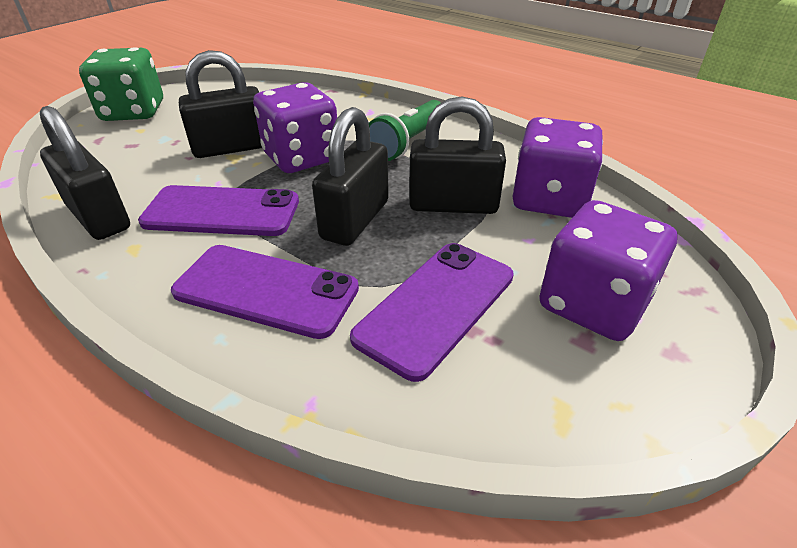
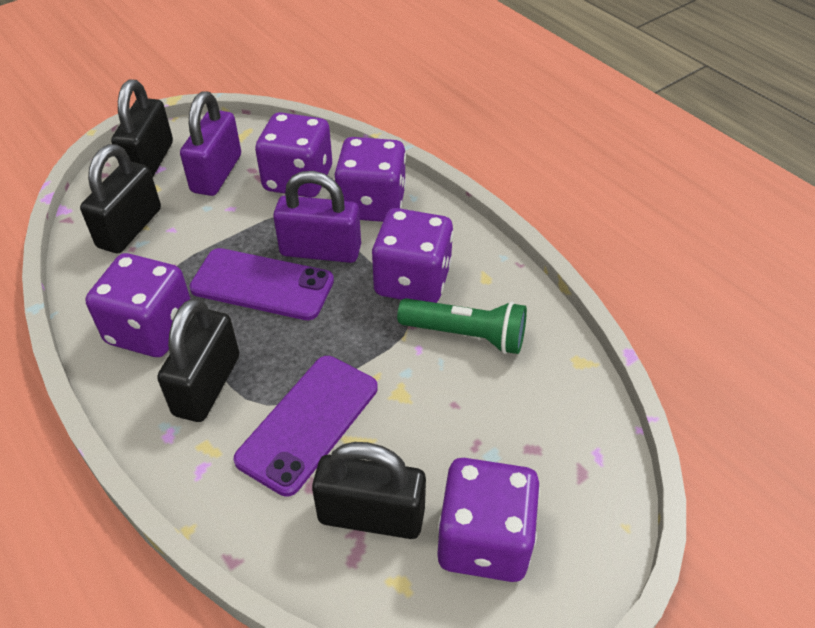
green dice: [79,47,163,121] = 1 -> none = 0
purple dice: [253,82,337,173] [513,117,603,218] [539,200,677,341] = 3 -> [85,253,190,357] [255,112,332,198] [334,137,406,222] [372,208,453,303] [437,458,540,582] = 5
purple padlock: none = 0 -> [180,91,241,196] [273,171,361,263] = 2
purple phone: [138,185,299,236] [171,245,359,339] [350,243,514,382] = 3 -> [190,248,334,320] [233,356,378,497] = 2

